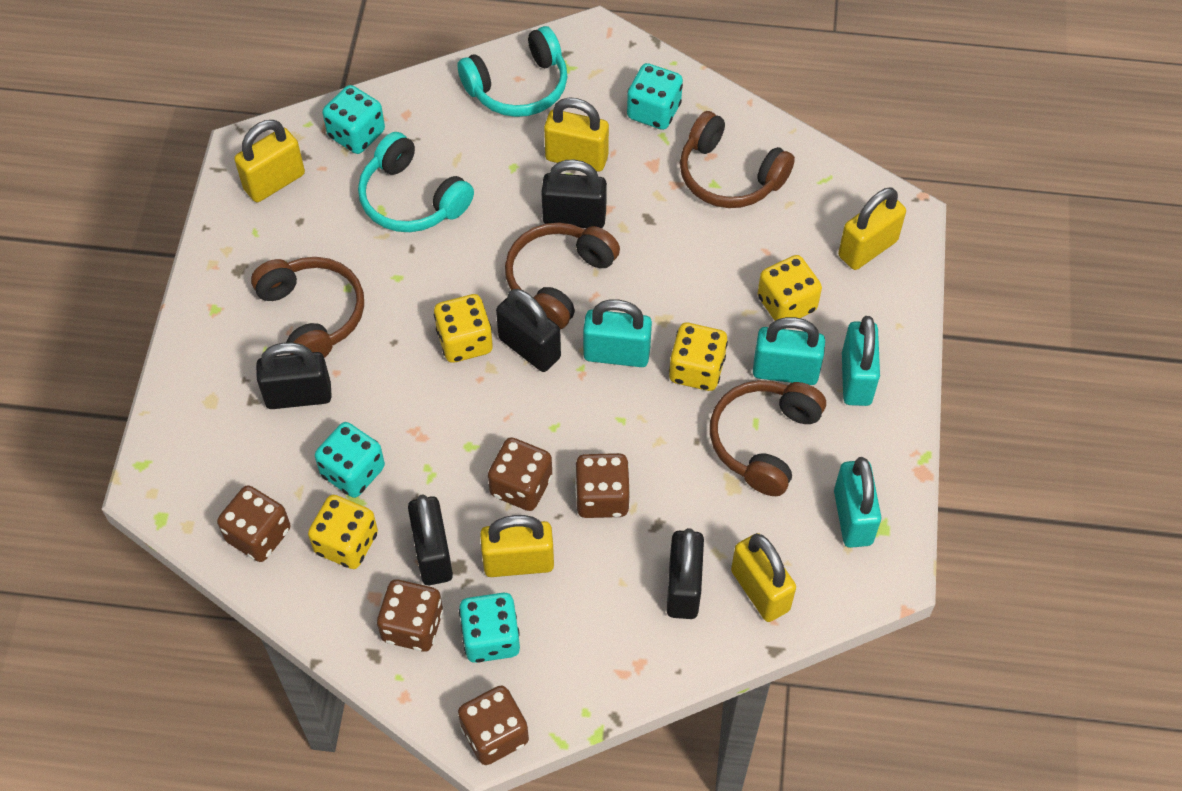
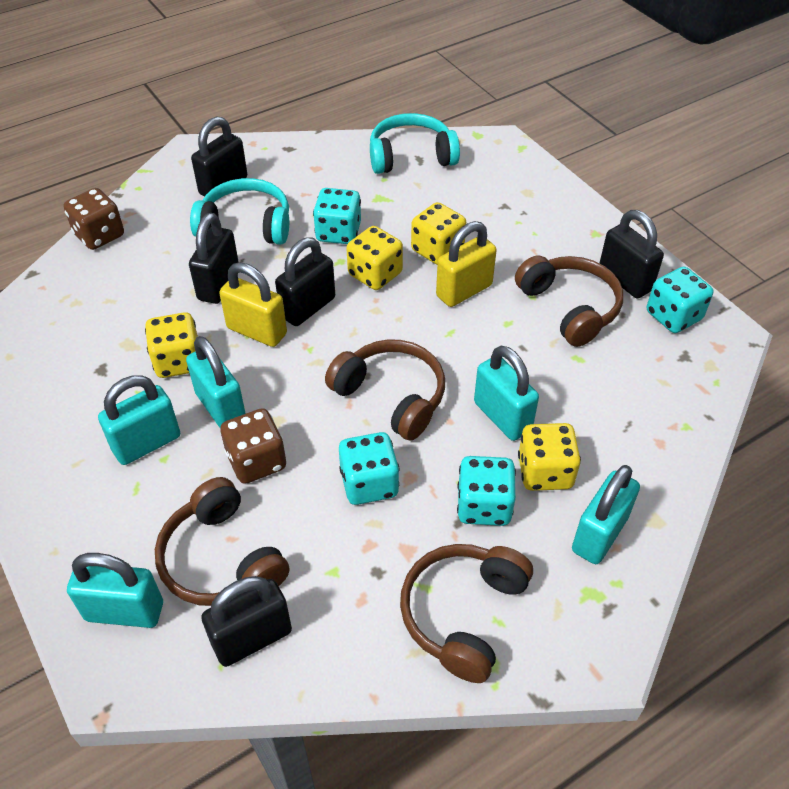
brown dice: [217,485,291,562] [377,579,443,652] [458,685,529,765] [488,437,552,511] [575,453,630,518] = 5 -> [64,188,124,250] [220,408,286,484] = 2
turquoise padlock: [583,299,652,367] [753,317,825,385] [834,457,881,548] [842,316,880,406] = 4 -> [67,553,163,628] [98,375,180,465] [186,336,246,428] [474,346,539,441] [572,465,640,564] = 5
yellow padlock: [234,120,305,202] [480,515,554,577] [544,97,609,172] [731,533,796,622] [838,187,906,270] = 5 -> [219,262,287,347] [436,221,497,307] = 2

